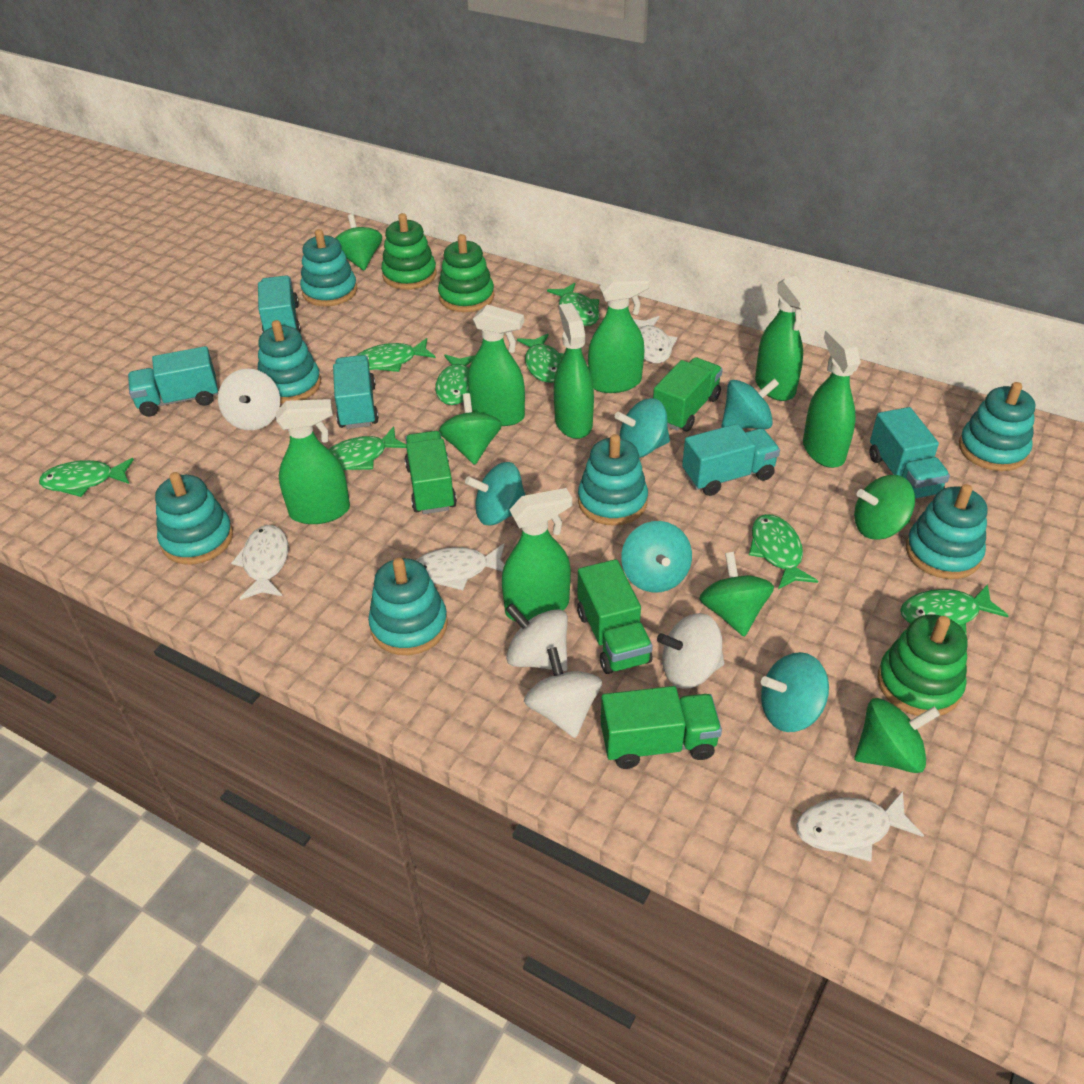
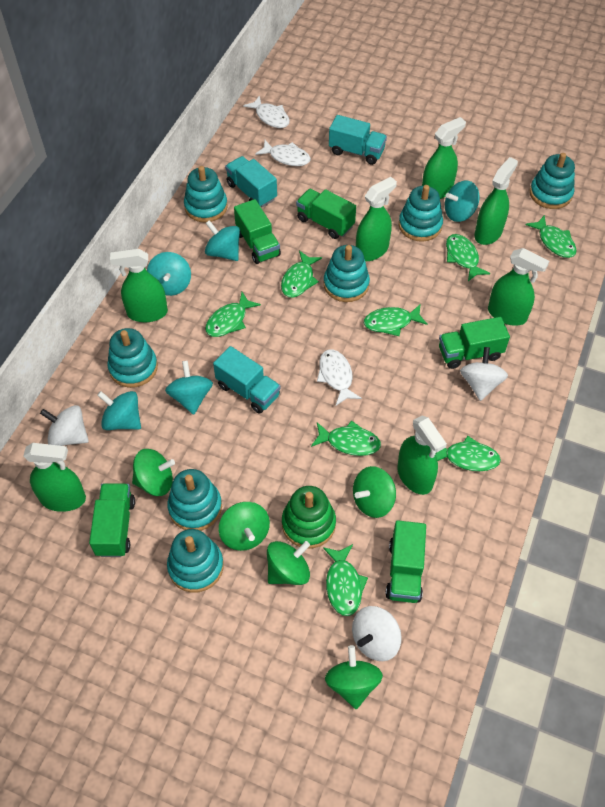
green stacking toy: [381,213,437,290] [438,234,494,312] [878,614,968,716] = 3 -> [282,486,336,549] = 1
green truck: [405,431,457,514] [577,559,653,674] [601,686,722,769] [653,357,723,431] = 4 -> [89,484,135,557] [234,199,281,264] [296,189,356,239] [385,520,426,603] [439,317,510,369] = 5
turquoise truck: [128,346,218,417] [258,275,301,333] [333,355,379,429] [682,424,780,496] [869,407,950,499] = 5 -> [213,346,280,414] [225,156,277,207] [329,115,387,165] = 3
white fish: [231,525,288,600] [416,543,505,590] [633,316,677,363] [796,791,924,862] = 4 -> [243,95,290,128] [255,140,311,166] [317,349,362,406] = 3
white spinning top: [218,369,280,430] [505,603,568,671] [524,647,602,738] [657,613,724,689] = 4 -> [40,405,89,446] [352,606,402,661] [460,347,508,401] = 3

